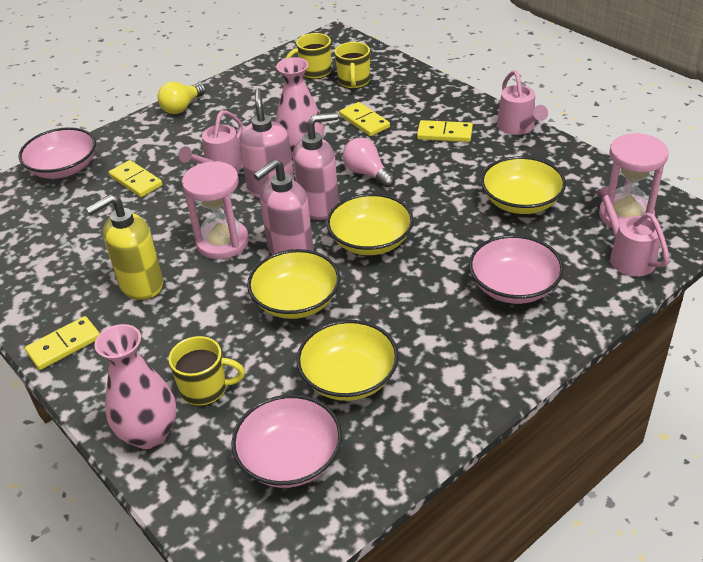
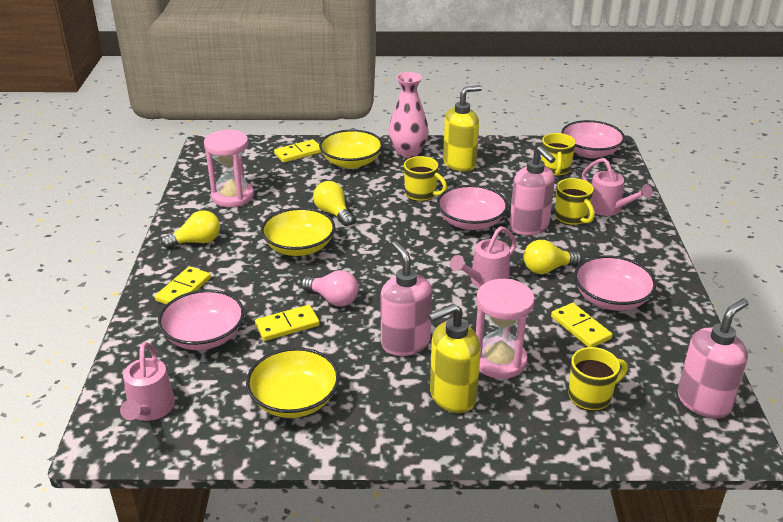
pink bowl: [18,127,96,179] [231,394,342,488] [469,235,564,304] = 3 -> [158,290,244,350] [437,185,508,230] [561,120,625,158] [574,255,656,311] = 4
pink vase: [94,324,176,449] [275,57,324,159] = 2 -> [388,72,429,158] = 1
yellow bowl: [247,249,340,319] [296,320,399,401] [326,193,414,255] [481,156,566,214] = 4 -> [246,347,340,418] [261,208,335,256] [319,129,383,169] = 3
yellow light bulb: [158,82,206,114] = 1 -> [161,210,220,248] [313,181,354,226] [524,240,582,274] = 3
yellow mug: [168,336,245,406] [286,33,332,79] [335,42,370,89] = 3 -> [404,156,447,201] [541,133,576,176] [555,178,595,226] [569,347,628,411] = 4
yellow soap dispenser: [86,194,163,300] = 1 -> [428,303,481,413] [443,85,482,172] = 2

